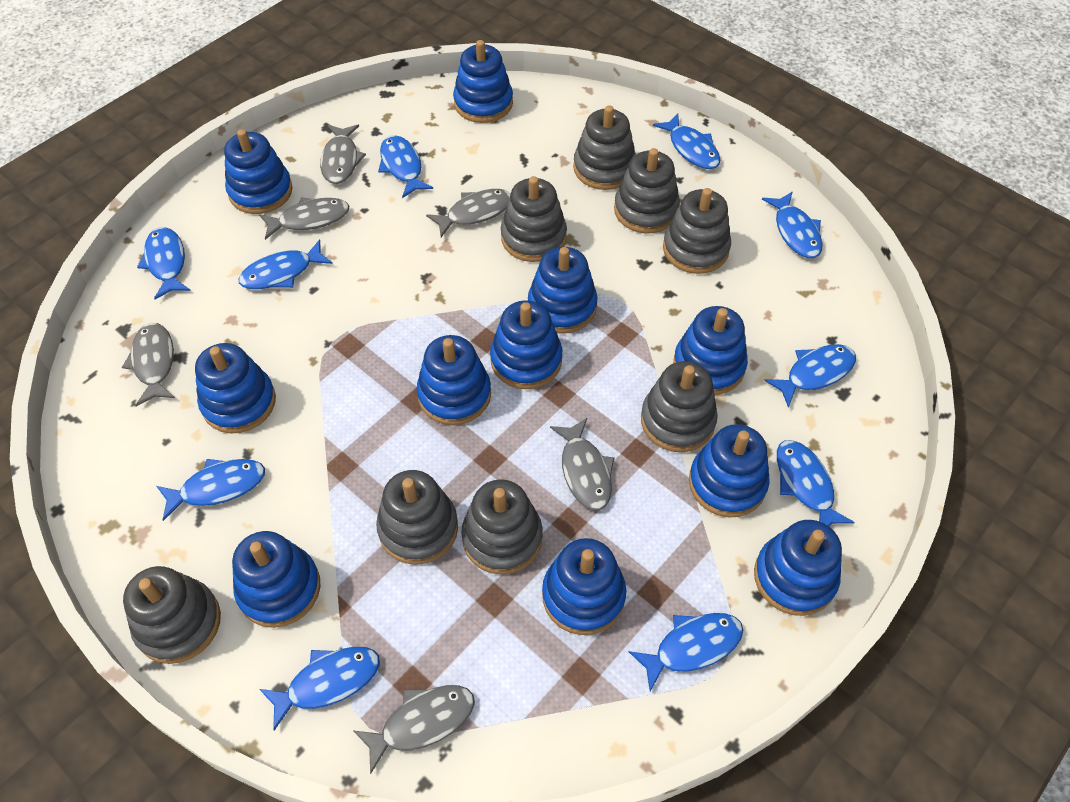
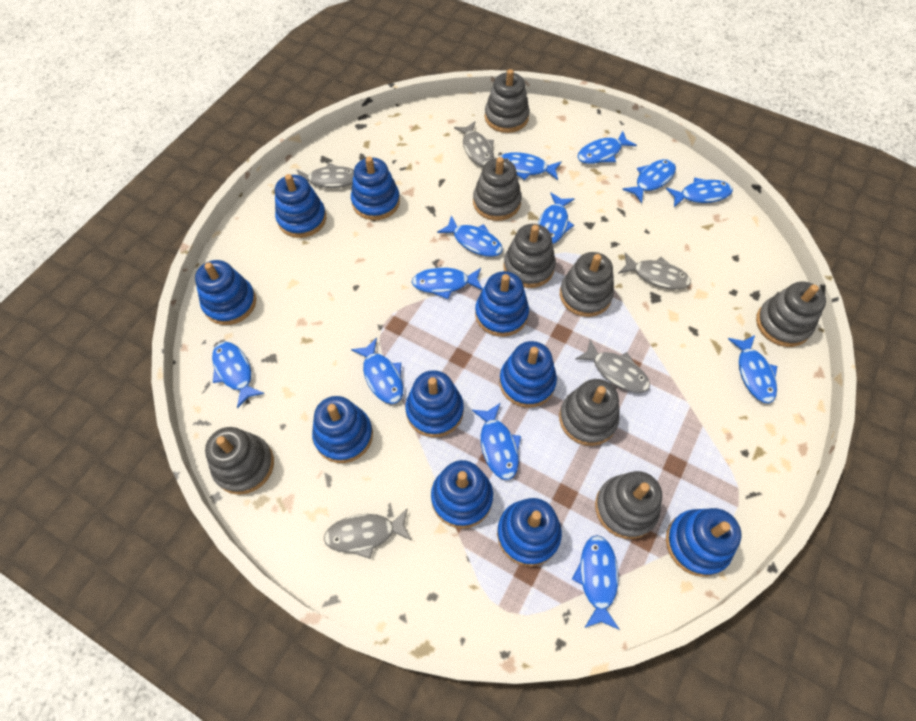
blue fish: [137,227,191,299] [156,459,265,521] [239,239,333,289] [259,647,380,731] [378,135,433,198] [629,613,743,691] [653,113,720,169] [762,191,823,258] [764,344,856,408] [777,440,855,526] = 10 -> [212,342,265,408] [351,338,403,404] [412,267,483,299] [437,215,503,257] [472,403,521,480] [499,152,562,180] [538,193,574,244] [572,535,620,630] [577,131,637,164] [622,159,676,203] [666,177,733,207] [728,335,777,403] = 12
blue stacking toy: [195,343,276,433] [224,129,293,214] [232,531,320,628] [417,335,491,425] [453,40,513,123] [490,300,562,389] [528,247,598,334] [542,538,626,635] [673,306,748,395] [689,424,769,517] [754,520,842,616] = 11 -> [195,260,256,325] [275,174,326,238] [312,396,373,463] [351,157,400,220] [406,370,464,437] [431,460,493,528] [475,271,529,337] [497,498,562,566] [499,341,557,408] [666,508,741,577] = 10
grey fish: [122,323,175,406] [259,197,349,240] [320,125,366,184] [353,685,475,774] [426,189,511,237] [550,418,615,510] = 6 -> [297,163,354,188] [324,508,412,559] [454,122,494,167] [575,339,650,393] [618,253,691,290] = 5

